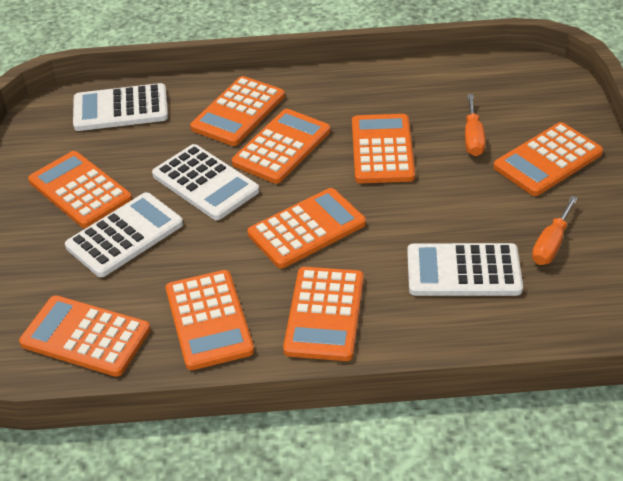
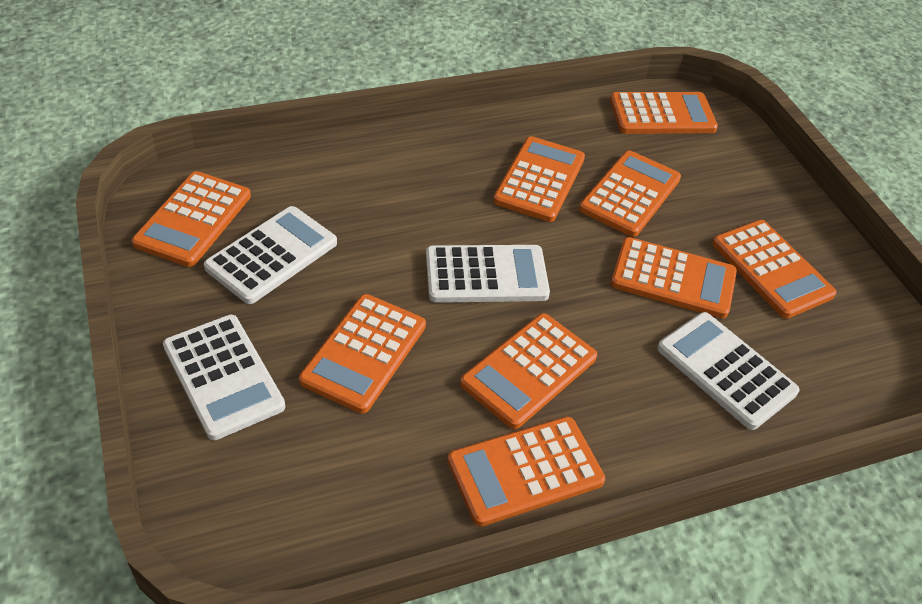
orange screwdriver: [465,94,485,156] [532,196,578,265] = 2 -> none = 0

